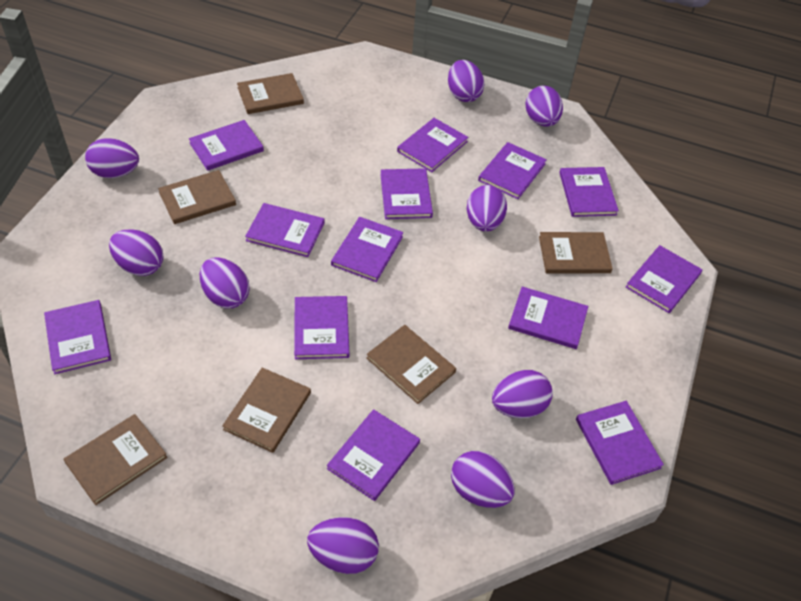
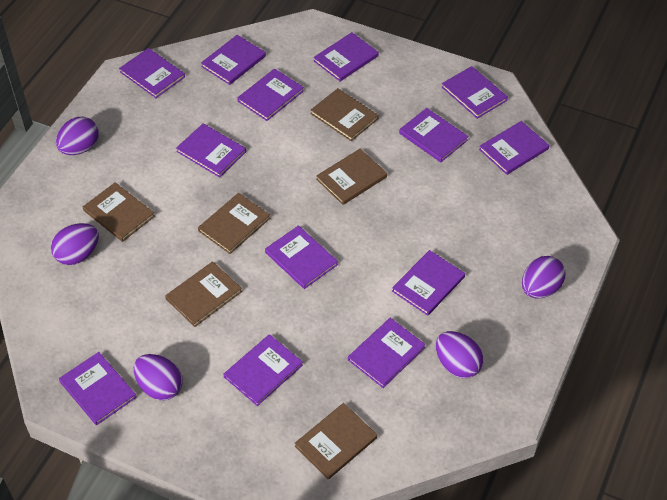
purple egg: [85,138,139,178] [109,229,164,276] [200,258,250,309] [307,517,379,574] [448,60,484,102] [451,451,515,508] [467,185,507,231] [492,370,553,418] [525,86,563,127] = 9 -> [51,223,99,265] [56,117,99,155] [134,354,182,400] [436,331,483,378] [522,256,566,298] = 5

